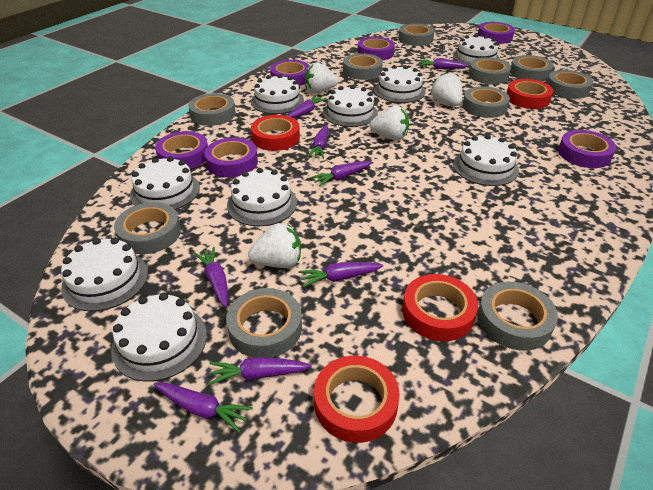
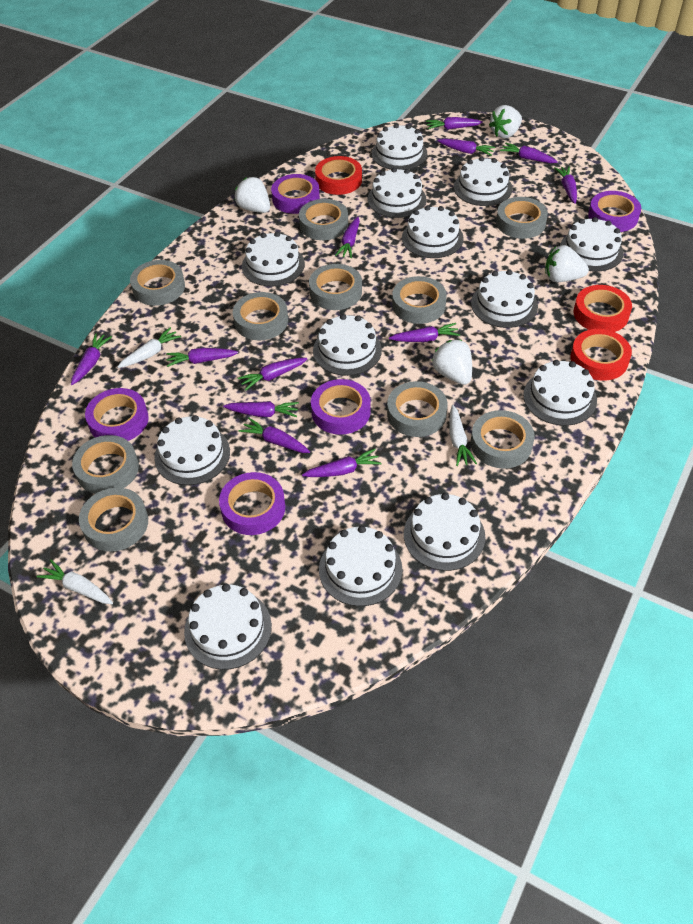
purple carrot: [153,382,253,433] [194,247,228,307] [208,357,312,385] [287,95,327,118] [298,262,383,288] [307,125,329,159] [310,161,372,187] [418,58,469,69] = 8 -> [71,333,112,385] [166,348,238,367] [223,401,299,417] [238,358,308,391] [239,418,310,453] [302,449,381,477] [335,217,360,258] [389,323,460,342] [426,117,483,130] [438,139,495,156] [500,143,558,163] [554,166,577,204] = 12
purple tape: [155,131,208,168] [204,138,258,177] [270,60,310,86] [357,37,395,61] [478,22,515,44] [558,130,616,168] = 6 -> [85,388,149,441] [219,472,285,535] [271,174,320,214] [311,379,371,435] [588,191,641,232] = 5
red tape: [251,115,300,151] [314,356,400,443] [403,274,478,341] [507,79,553,109] = 4 -> [315,156,362,195] [570,329,632,381] [574,285,632,332] = 3
white cake: [61,238,148,311] [111,293,207,382] [130,156,200,210] [227,168,297,226] [251,74,304,114] [323,85,378,127] [374,65,426,103] [453,34,500,66] [453,135,519,186] = 9 -> [154,415,230,485] [184,584,272,670] [242,232,305,286] [313,314,382,376] [319,526,402,606] [367,168,426,218] [372,124,427,170] [402,205,464,258] [404,493,485,571] [454,157,513,206] [471,270,538,328] [523,360,597,426] [560,217,624,272] = 13
white carrot: none = 0 -> [37,559,113,604] [117,327,181,368] [449,405,477,466] = 3

